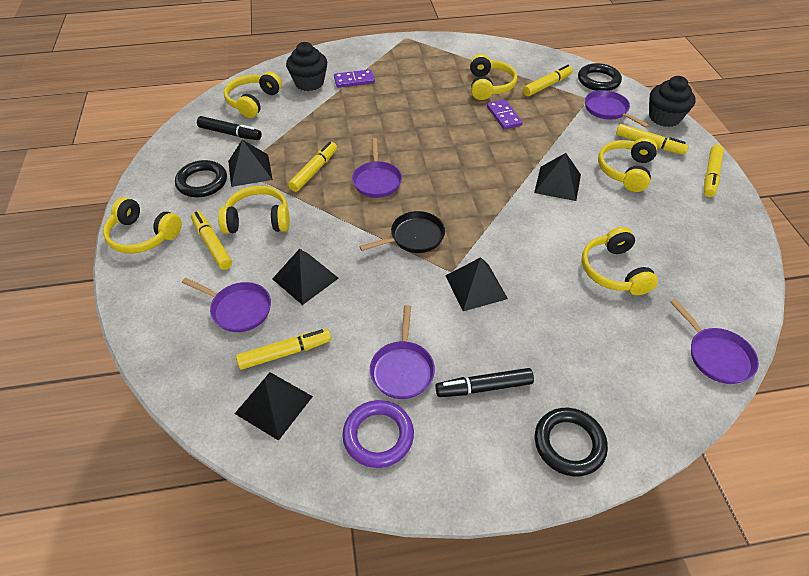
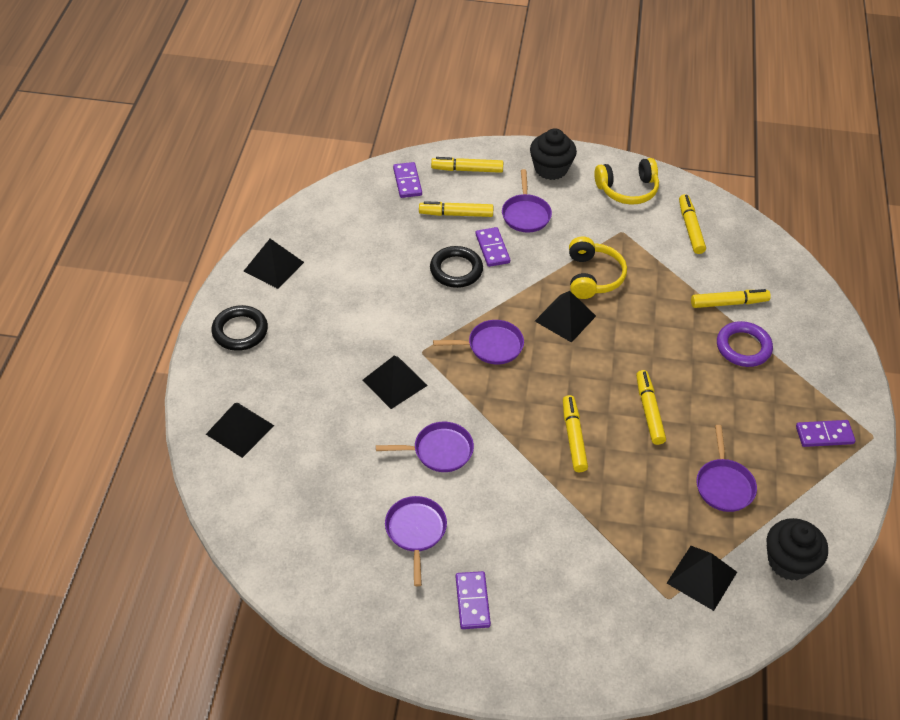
black marker: [197,116,262,140] [435,368,534,397] = 2 -> none = 0
black pan: [359,211,445,253] = 1 -> none = 0
black ring: [175,160,227,197] [535,408,608,477] [578,63,622,91] = 3 -> [211,305,268,351] [430,246,483,288] = 2
purple domino: [334,69,375,88] [487,99,522,130] = 2 -> [393,162,422,198] [456,571,491,629] [476,227,510,267] [796,420,855,447] = 4
yellow headphones: [103,197,182,253] [218,186,290,234] [224,72,282,118] [470,54,517,100] [581,227,658,295] [598,137,658,192] = 6 -> [569,237,627,299] [594,158,659,205] = 2

